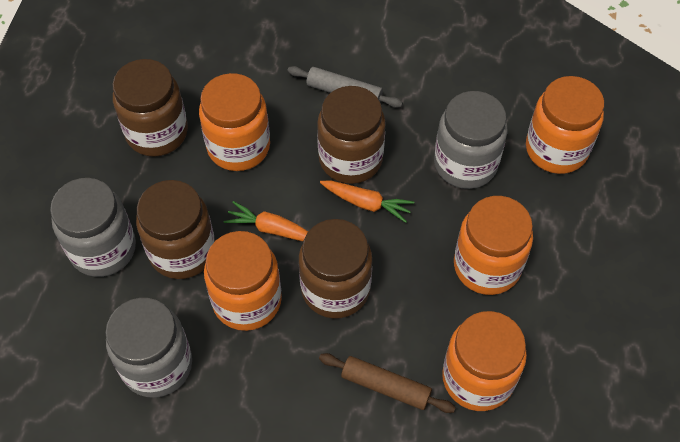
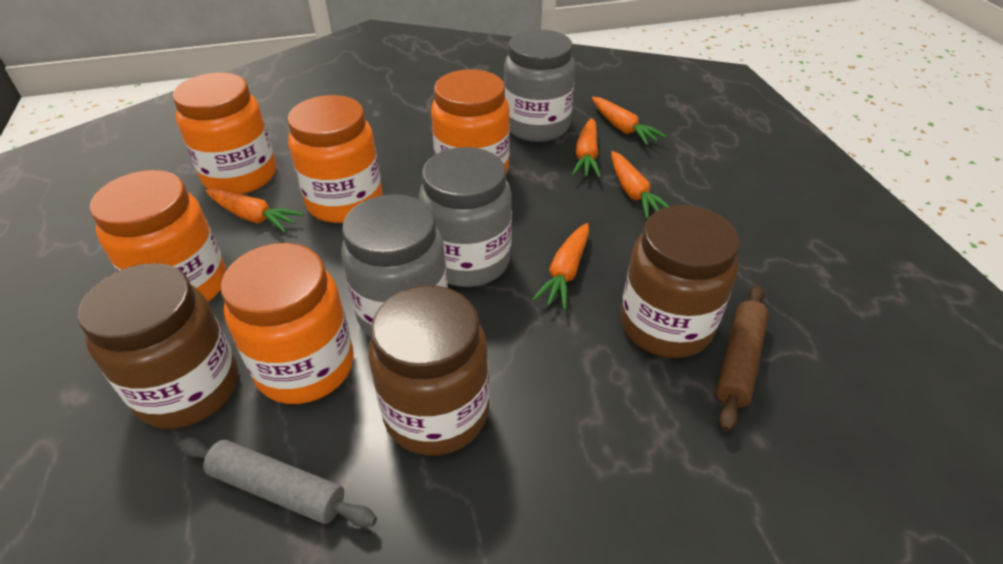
brown jar: [112,59,188,157] [136,180,215,279] [299,219,372,319] [317,86,386,184] = 4 -> [78,263,238,429] [368,285,489,456] [621,205,740,358] = 3
orange carrot: [224,201,309,241] [320,180,414,223] = 2 -> [206,189,304,233] [532,223,589,310] [572,118,601,178] [592,97,666,145] [611,151,669,219] = 5

